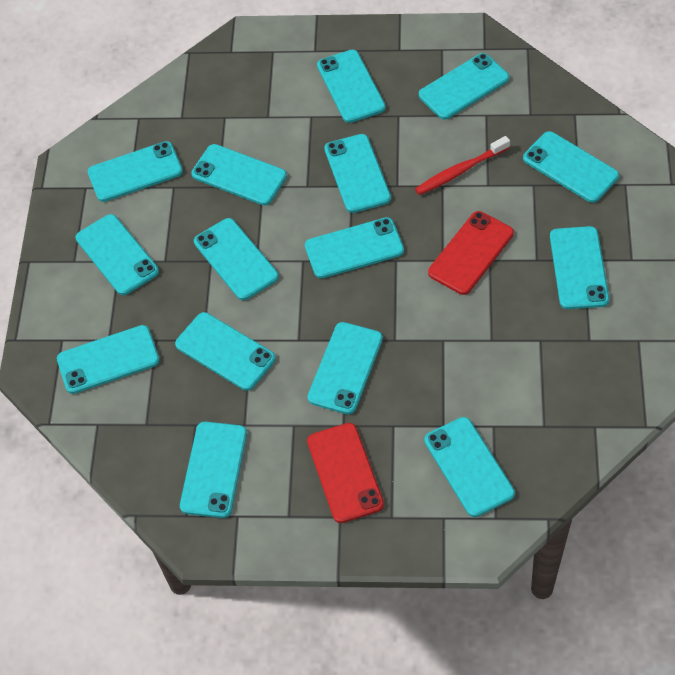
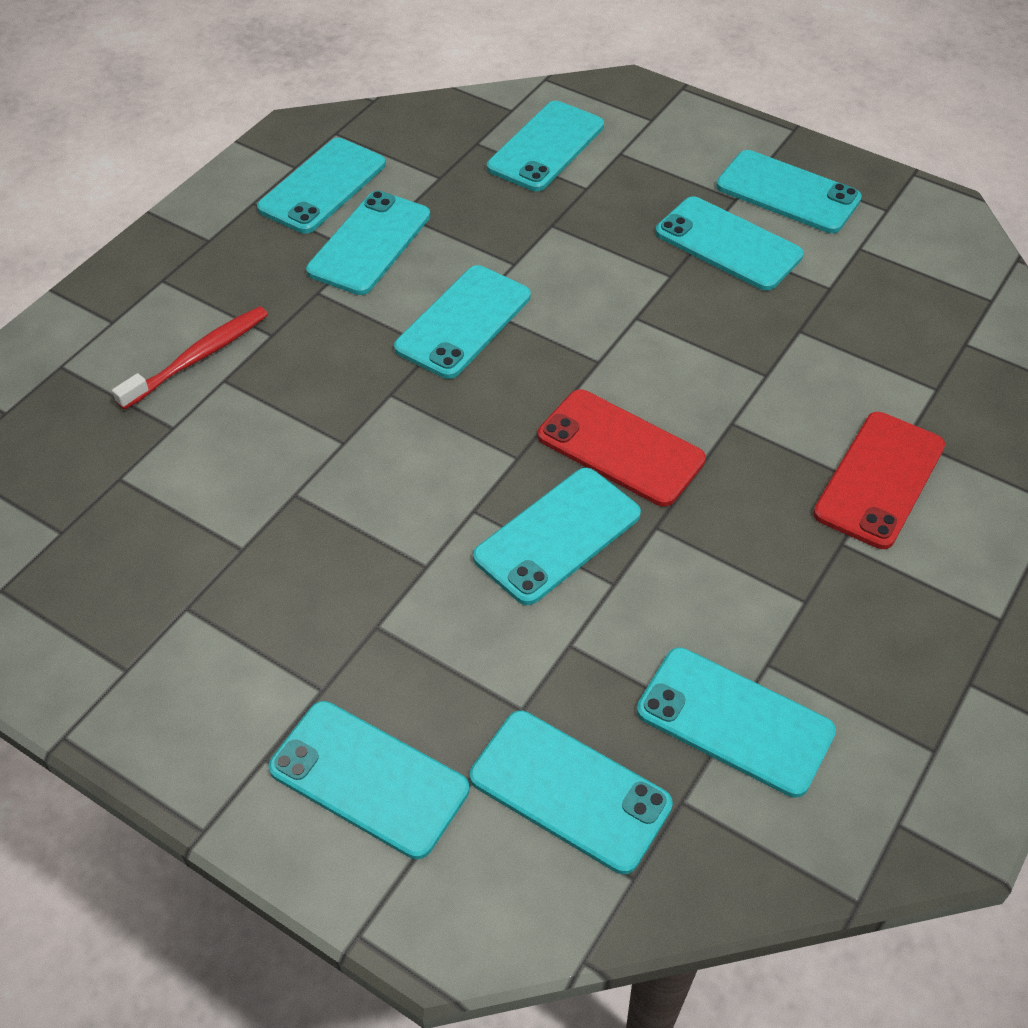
turquoise phone: [57,325,160,394] [76,214,159,295] [88,141,183,202] [175,312,276,391] [180,422,247,518] [191,144,287,205] [194,218,279,300] [305,217,404,278] [308,322,383,414] [317,50,386,123] [324,134,391,213] [419,53,509,120] [424,417,515,517] [523,131,619,203] [550,226,609,309] = 15 -> [257,138,386,233] [269,701,469,859] [306,191,430,295] [394,265,531,379] [470,711,673,874] [473,468,641,605] [487,101,604,191] [637,647,836,798] [655,196,804,291] [716,150,862,233] = 10

